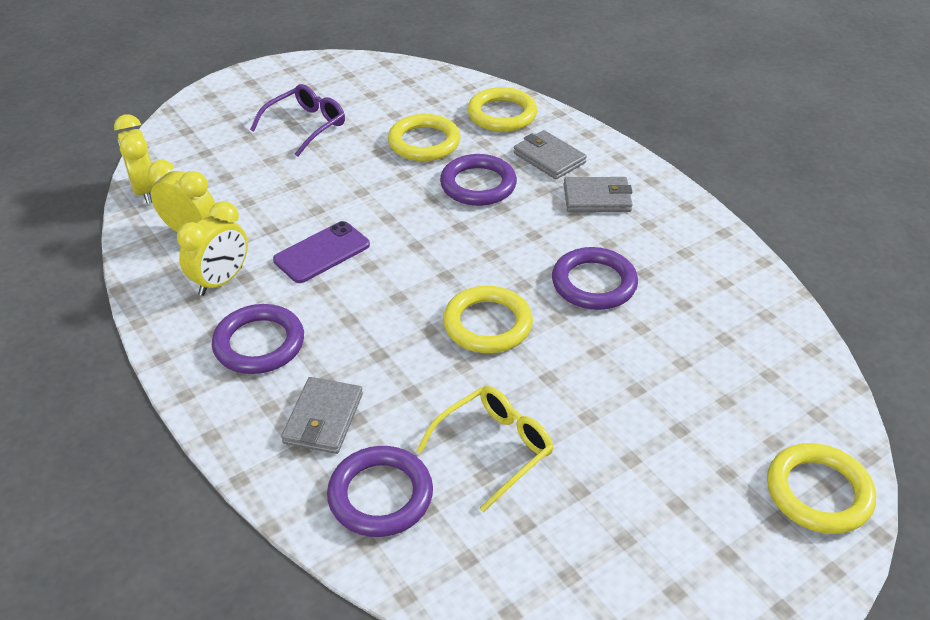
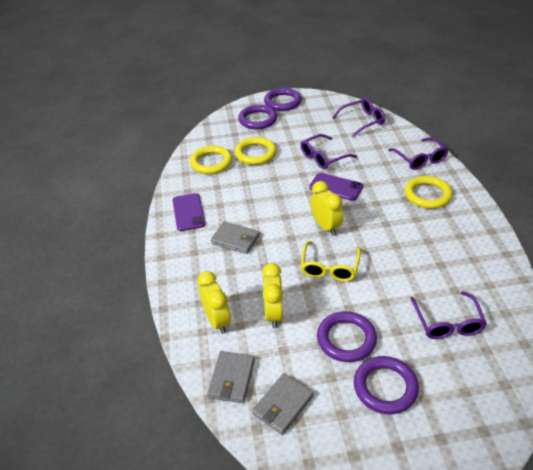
purple glasses: [250,84,345,157] = 1 -> [300,134,357,169] [332,98,385,137] [388,137,448,170] [410,291,487,339] = 4
purple phone: [273,221,370,283] = 1 -> [173,193,205,231] [309,173,363,201] = 2
yellow ring: [388,114,461,161] [443,286,533,353] [467,87,537,132] [767,443,876,534] = 4 -> [190,145,232,174] [234,137,277,165] [404,176,453,209] = 3

